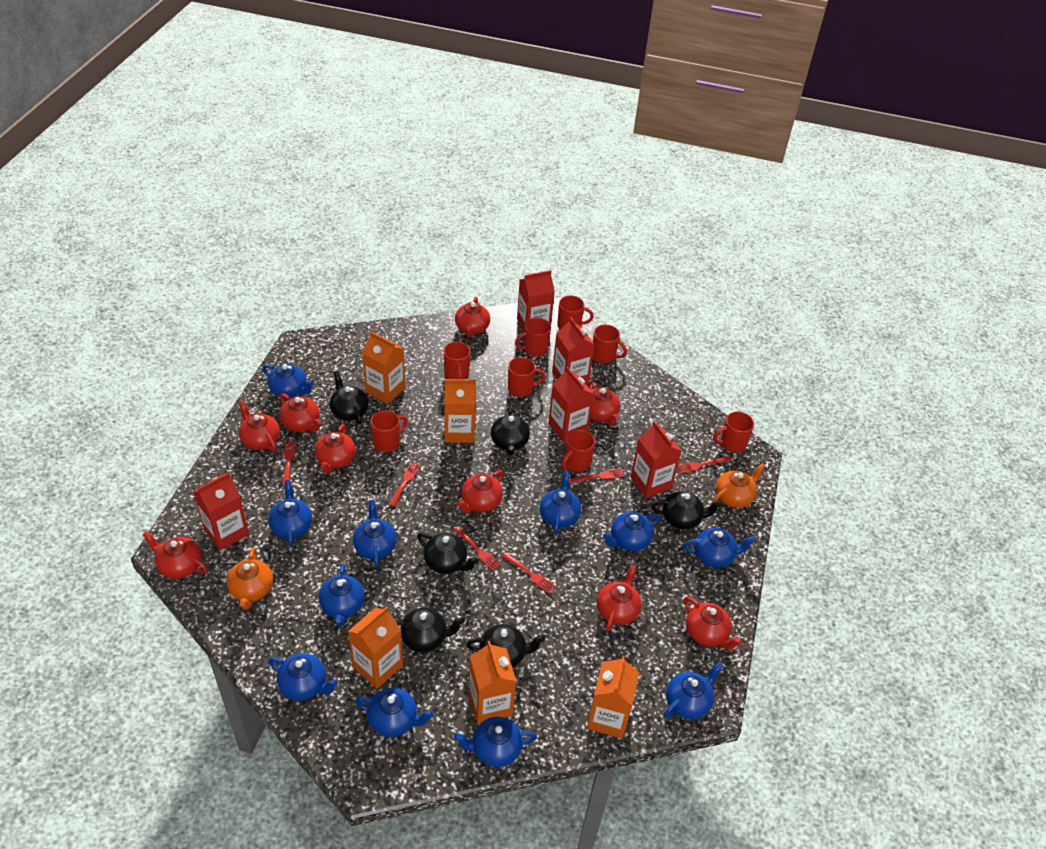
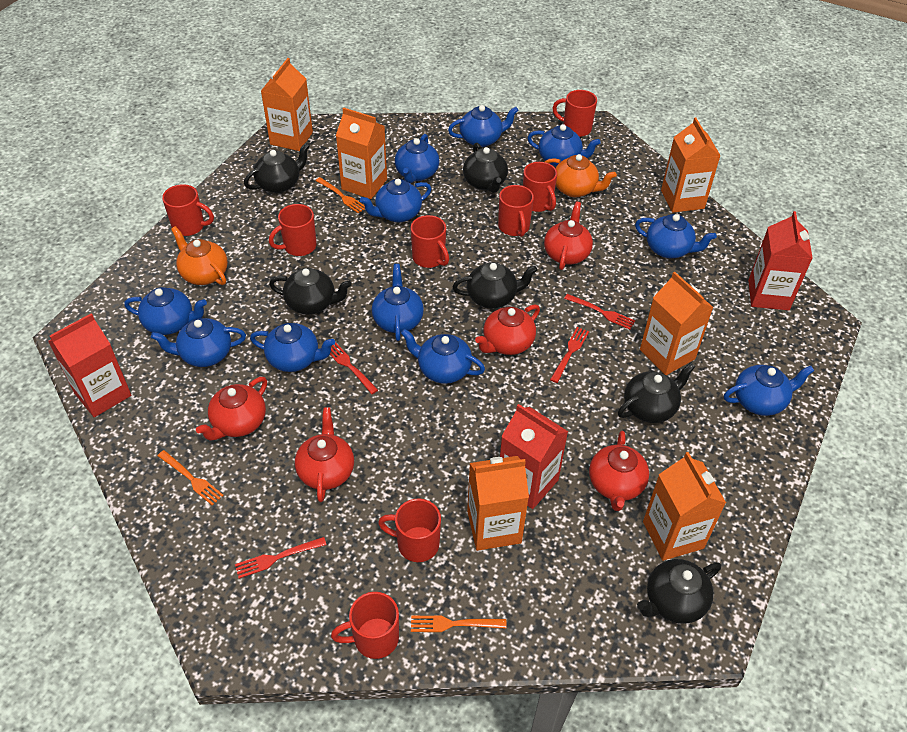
orange carton: [348,606,403,689] [362,331,405,404] [444,379,476,443] [469,641,517,724] [587,656,639,739] = 5 -> [261,58,313,151] [336,107,387,199] [467,456,529,551] [640,272,714,375] [643,452,726,561] [661,118,721,213] = 6
orange fork: none = 0 -> [158,450,224,506] [316,177,365,213] [411,616,507,632] = 3
red carton: [193,472,249,550] [517,270,555,332] [549,367,594,442] [552,317,595,384] [631,422,681,498] = 5 -> [48,313,131,417] [500,404,568,509] [748,211,813,310] = 3
red fork: [283,440,296,486] [389,462,420,507] [454,527,501,571] [502,552,556,593] [569,468,624,484] [677,456,732,473] = 6 -> [235,537,326,579] [330,342,378,394] [550,327,589,383] [564,294,635,330] = 4
red teapot: [143,531,207,579] [238,400,280,452] [280,393,321,432] [315,424,356,473] [455,297,490,337] [457,470,503,513] [588,381,620,425] [597,564,642,631] [684,597,742,649] = 9 -> [196,377,267,441] [295,408,354,502] [475,304,540,355] [544,201,593,270] [589,431,649,511] = 5

